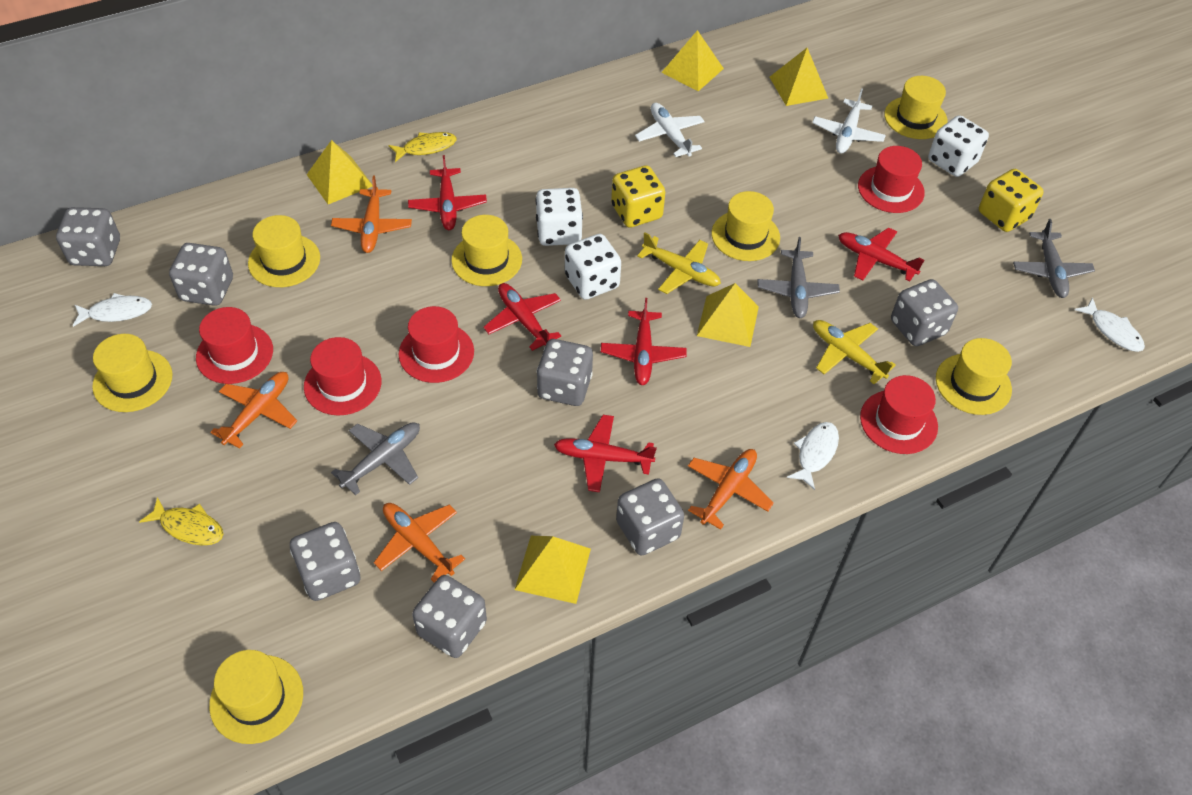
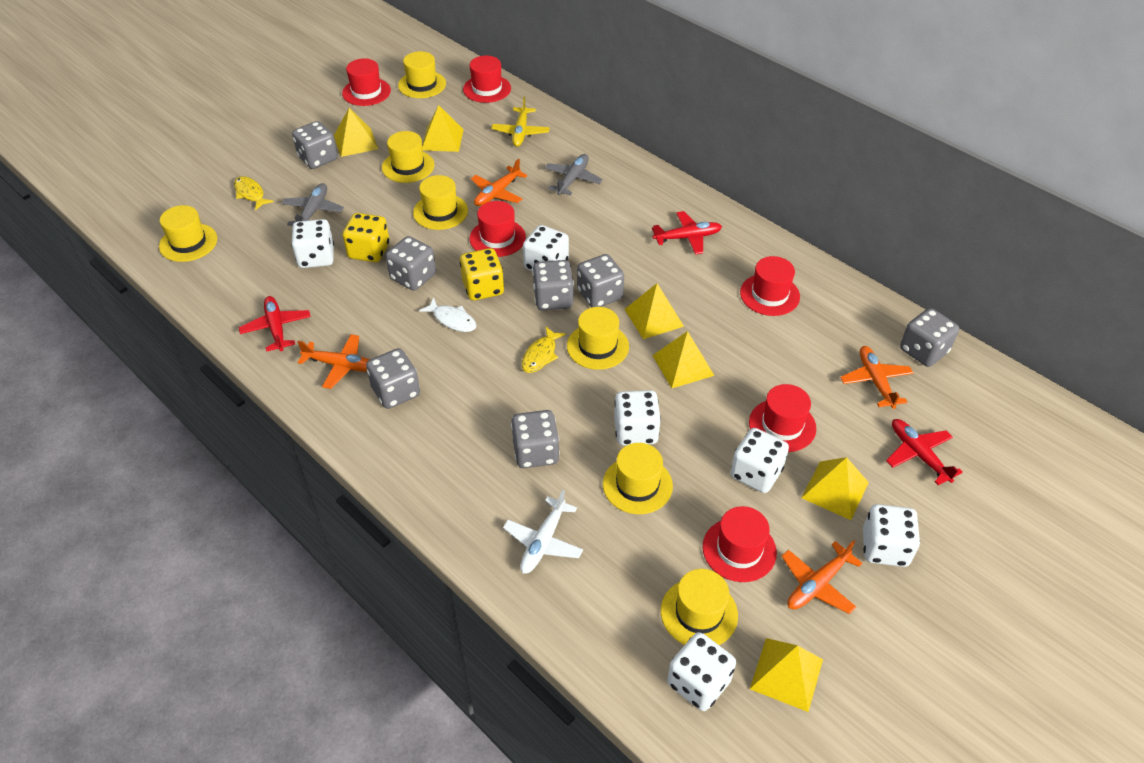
grey plane: [331,422,420,495] [757,237,840,318] [1013,219,1095,298] = 3 -> [282,183,344,226] [545,154,603,196] = 2
red hat: [196,307,273,384] [304,337,381,415] [399,306,474,383] [858,146,925,213] [860,375,938,454] = 5 -> [342,58,391,106] [463,55,511,103] [470,201,526,257] [703,506,777,582] [740,256,800,316] [749,384,816,452] = 6
red plane: [408,155,487,230] [483,283,561,351] [554,415,657,492] [601,298,686,385] [838,227,924,281] = 5 -> [239,296,311,352] [652,211,722,255] [886,419,963,485] = 3
white dice: [536,188,583,246] [565,234,621,300] [928,115,989,177] = 3 -> [291,219,334,268] [523,225,569,271] [614,390,661,446] [667,632,736,711] [730,428,789,493] [863,504,920,567] = 6
white fish: [73,293,152,327] [787,422,839,490] [1075,297,1145,352] = 3 -> [419,297,476,332] = 1
white plane: [635,103,705,157] [812,88,886,154] = 2 -> [503,490,583,574] = 1
yellow plane: [637,232,721,294] [813,320,896,384] = 2 -> [491,97,550,147] = 1
yellow pyramid: [307,140,373,204] [515,536,591,604] [661,30,724,91] [697,283,759,347] [770,48,828,106] = 5 -> [334,108,378,157] [422,105,464,152] [624,283,684,339] [652,331,715,388] [750,638,823,712] [801,457,869,520] = 6

